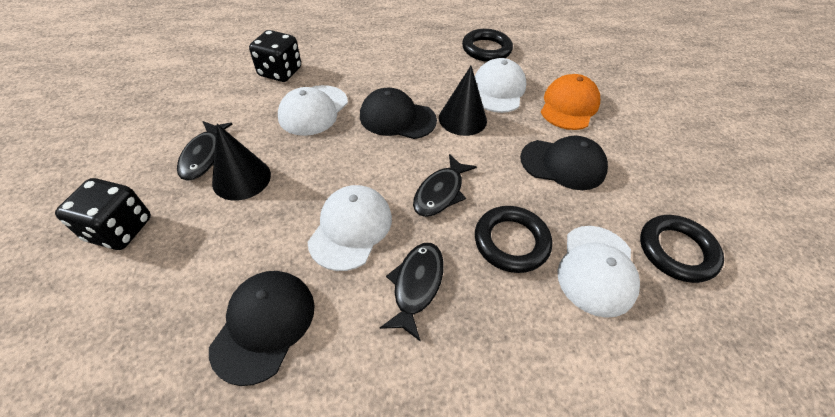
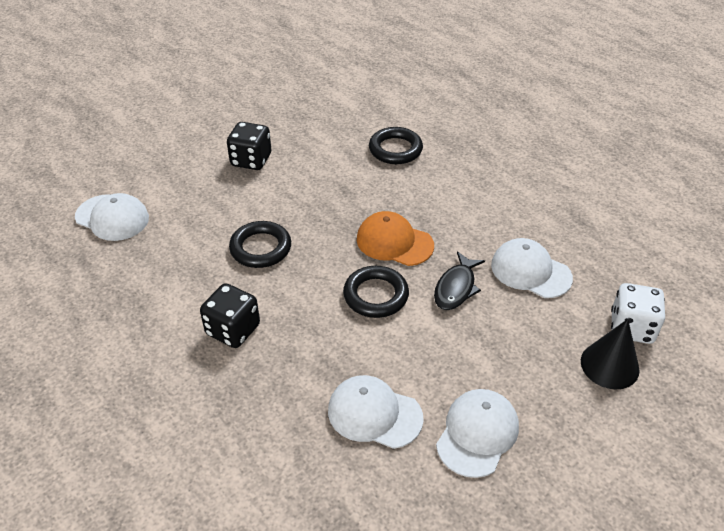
black cap: [209,271,315,386] [360,88,437,139] [520,136,608,190] = 3 -> none = 0
black cone: [212,124,271,201] [439,66,487,136] = 2 -> [581,319,640,389] = 1
black fish: [177,121,233,180] [380,243,444,341] [413,154,477,217] = 3 -> [434,252,485,310] = 1
white dice: none = 0 -> [611,283,665,344] = 1

